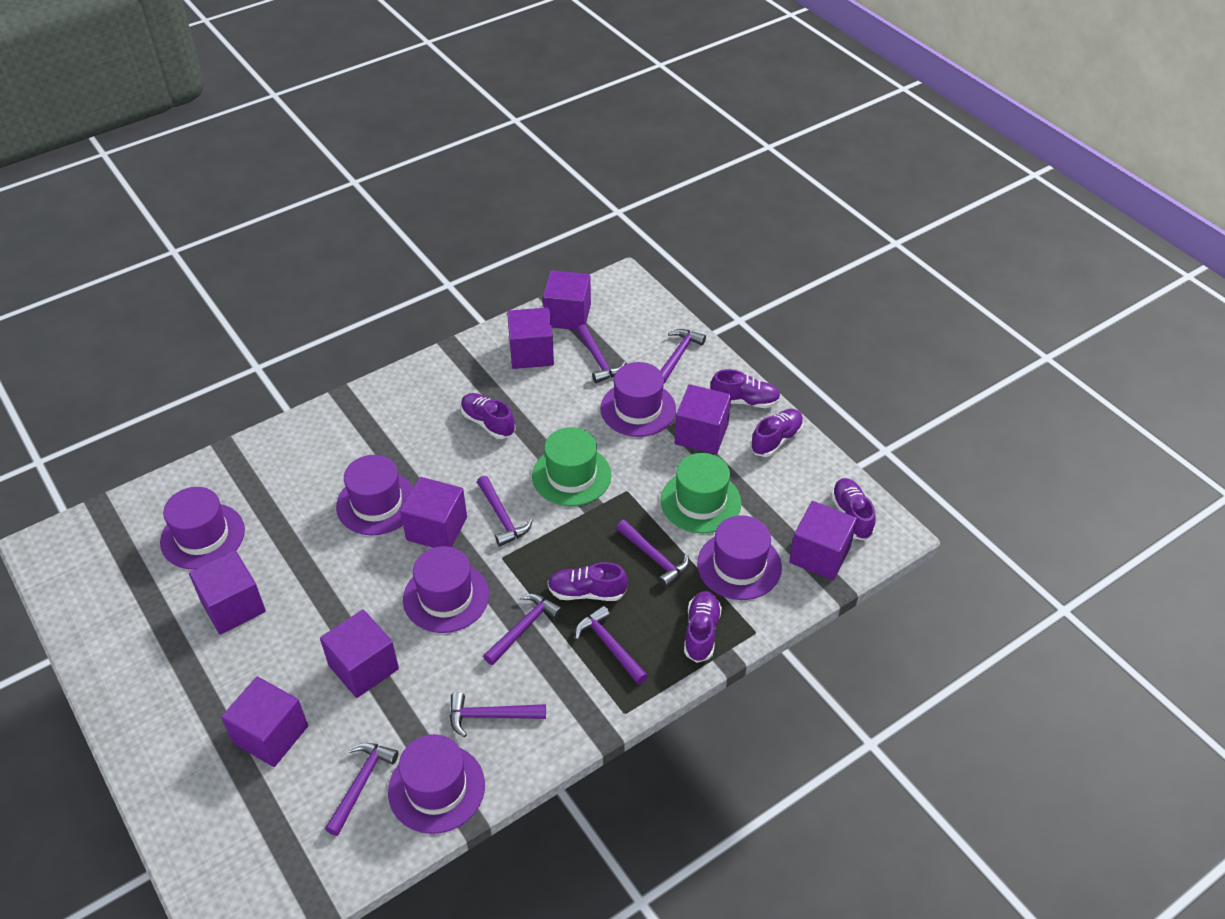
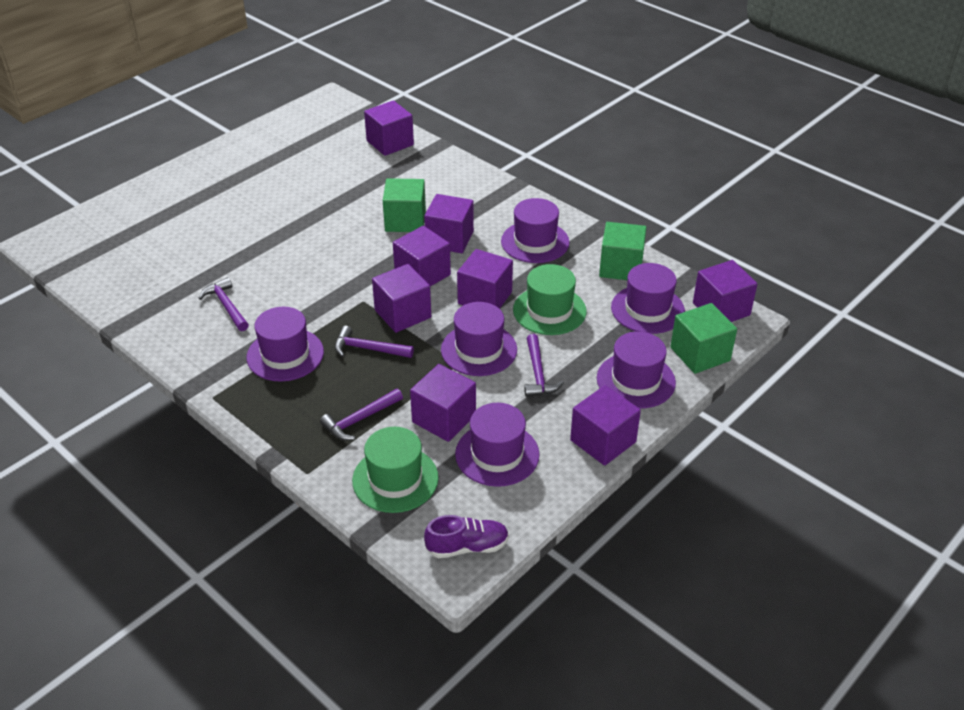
green cube: none = 0 -> [383,178,426,232] [599,222,647,280] [670,303,737,374] = 3
purple hammer: [325,743,399,836] [450,692,546,737] [477,476,533,546] [483,593,562,665] [575,606,648,684] [577,325,626,383] [616,520,689,588] [660,329,706,383] = 8 -> [198,277,249,331] [320,388,403,440] [335,326,414,358] [524,334,564,397] = 4
purple shoe: [460,393,516,439] [548,562,628,601] [684,591,722,663] [710,369,781,408] [750,409,804,457] [831,478,876,540] = 6 -> [424,515,509,558] = 1

